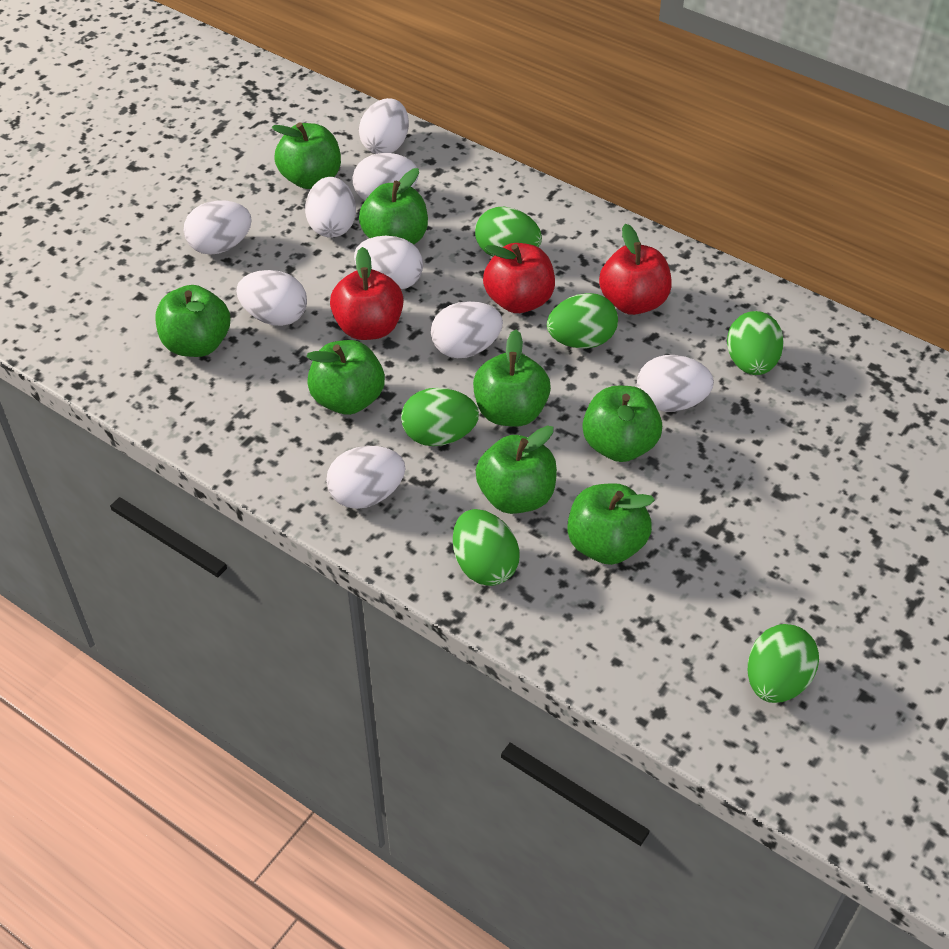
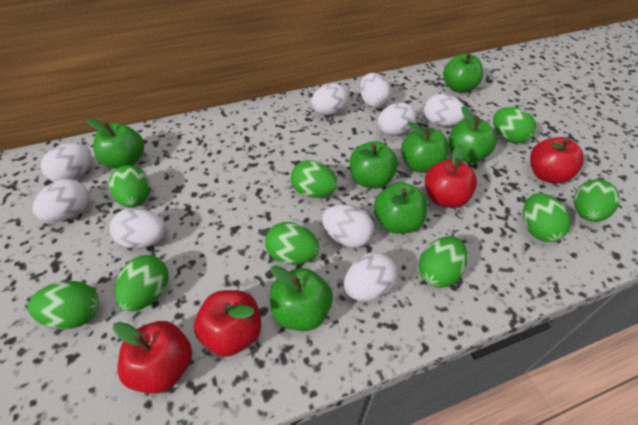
green apple: [155,285,231,357] [271,122,341,189] [306,340,385,415] [359,168,428,245] [473,330,551,427] [476,426,557,514] [567,483,655,565] [582,386,662,462] = 8 -> [87,118,144,169] [270,265,333,331] [350,141,398,188] [374,182,428,234] [401,122,449,173] [443,52,483,92] [449,106,497,163] = 7
green egg: [401,388,479,446] [453,509,520,586] [475,207,542,257] [547,293,618,348] [727,311,784,375] [748,624,819,703] = 6 -> [28,281,99,329] [109,165,150,208] [115,255,168,311] [265,222,320,265] [291,160,338,198] [419,236,467,288] [493,107,536,144] [523,193,571,242] [574,179,620,222] = 9
red apple: [330,247,404,340] [483,243,555,313] [599,224,672,315] = 3 -> [113,321,192,394] [194,290,262,357] [425,144,477,208] [530,137,584,184] = 4

